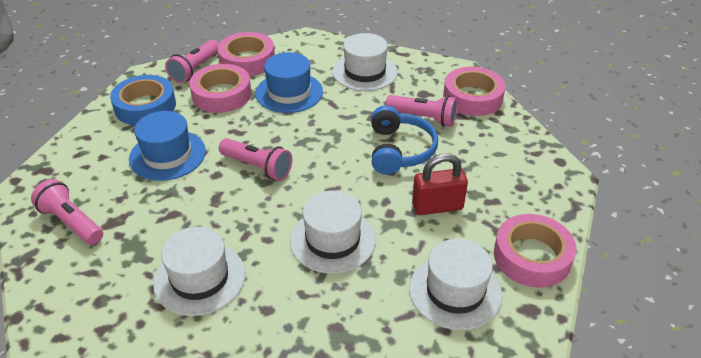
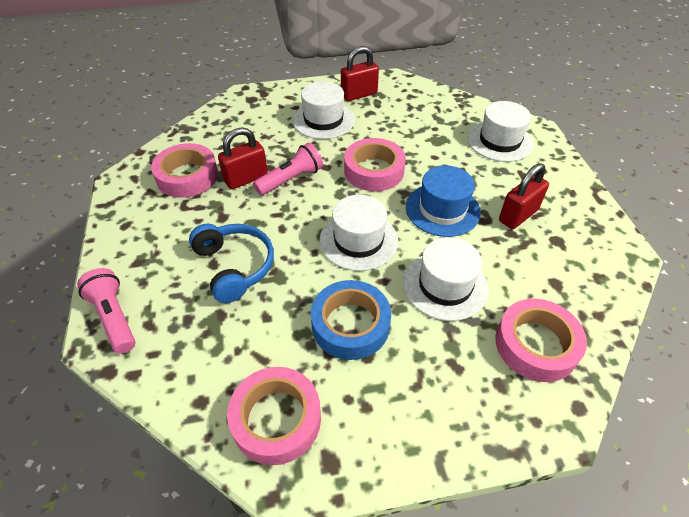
blue hat: [129,111,206,181] [255,52,323,113] = 2 -> [406,165,481,237] = 1
pink flashlight: [31,179,103,245] [165,40,219,83] [219,138,292,181] [385,95,458,127] = 4 -> [77,268,135,354] [253,143,323,195] = 2
red padlock: [412,153,468,215] = 1 -> [218,127,268,189] [341,46,379,101] [499,163,549,229] = 3

